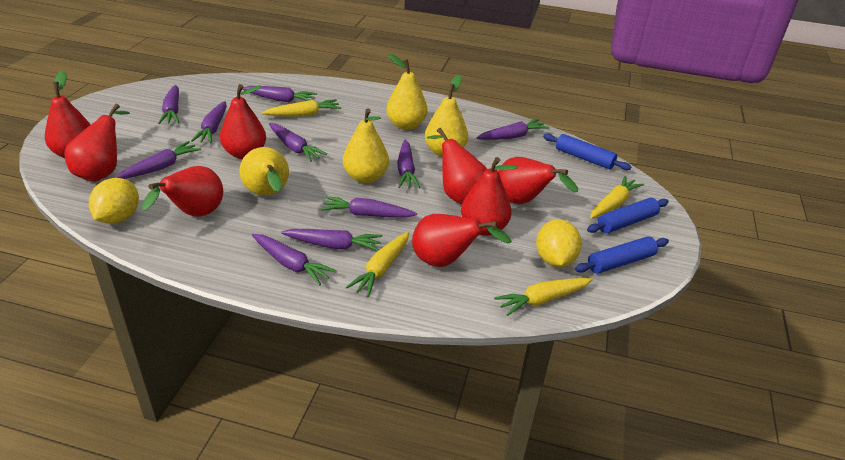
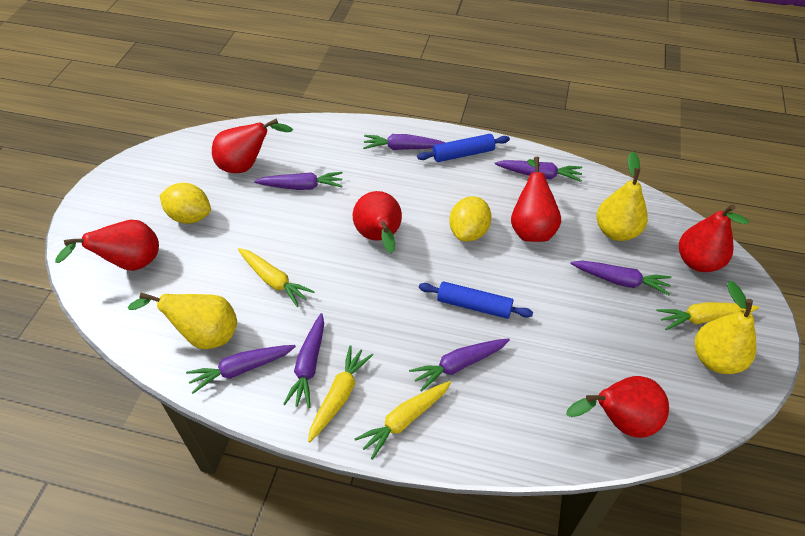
blue rolling pin: [543,134,631,170] [575,236,669,274] [587,198,669,233] = 3 -> [417,134,510,162] [419,281,533,319] = 2
purple carrot: [115,141,201,179] [158,85,179,124] [191,101,227,143] [242,86,317,102] [252,234,337,286] [269,123,327,162] [281,229,383,251] [321,196,417,218] [397,140,420,188] [476,119,549,140] = 10 -> [186,345,296,394] [254,172,343,190] [283,313,324,408] [363,134,446,150] [409,338,510,392] [495,160,582,182] [570,261,671,295] = 7
red pear: [45,71,91,158] [64,104,130,182] [141,166,223,217] [220,84,266,159] [412,214,512,267] [427,128,487,204] [461,157,518,236] [498,157,578,204] = 8 -> [55,220,159,271] [212,119,293,173] [353,191,402,253] [511,157,561,242] [566,376,669,438] [679,204,749,272] = 6
yellow pear: [239,147,289,196] [343,108,389,183] [386,54,428,130] [425,74,468,157] = 4 -> [128,293,237,349] [597,151,648,241] [695,281,756,374] = 3

